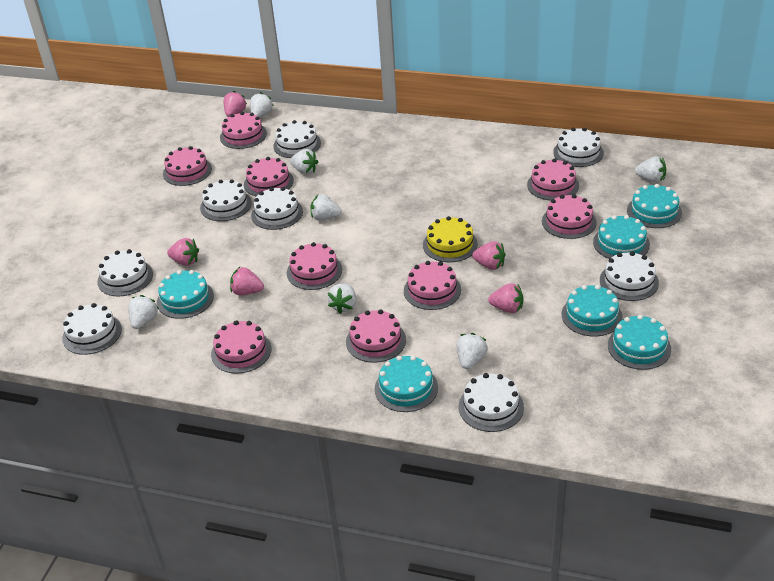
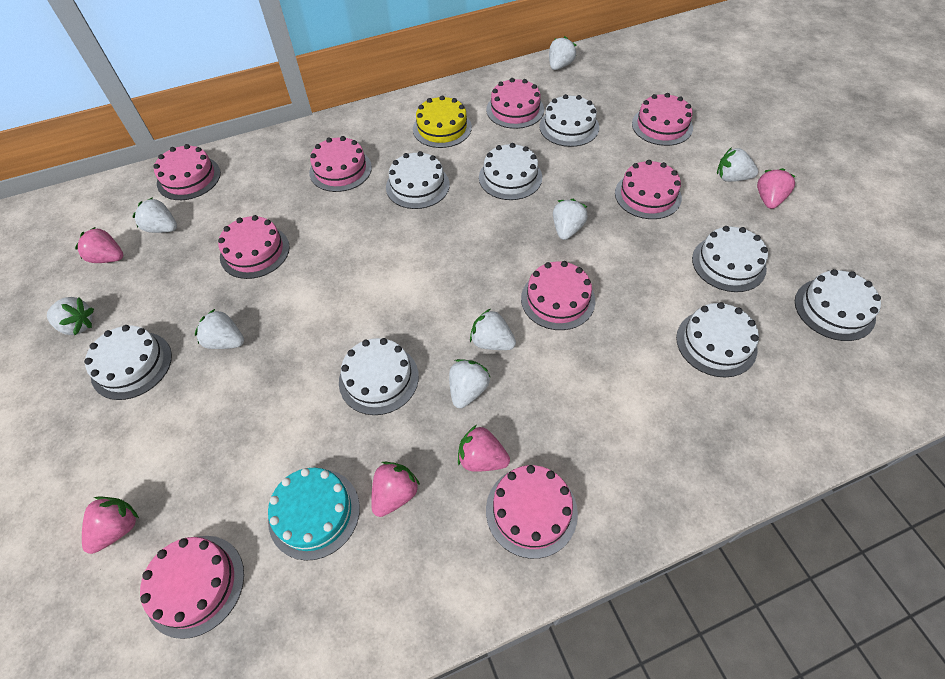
turquoise cake: [157,270,214,319] [375,356,438,412] [561,285,622,336] [593,215,650,259] [608,315,671,370] [627,184,682,228] = 6 -> [268,468,360,561] = 1
white strawberry: [128,295,159,329] [250,92,274,118] [290,149,318,174] [310,194,342,221] [327,284,357,314] [457,333,488,369] [635,156,666,183] = 7 -> [47,297,94,335] [133,197,177,233] [195,309,244,349] [449,359,490,408] [470,309,516,350] [549,36,576,70] [553,199,588,240] [717,147,758,182] = 8

